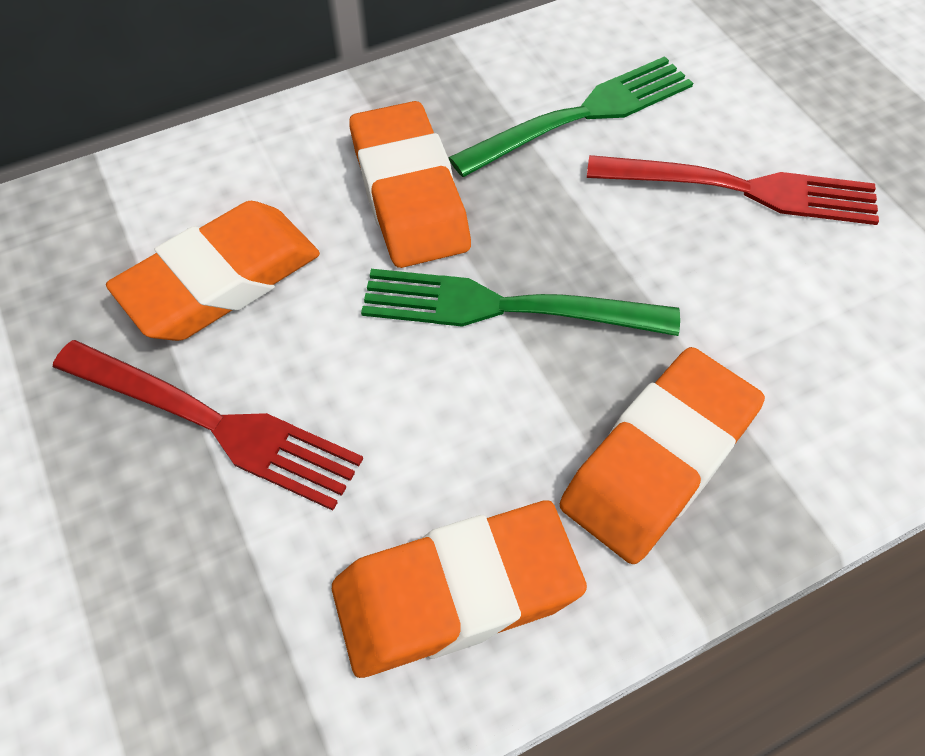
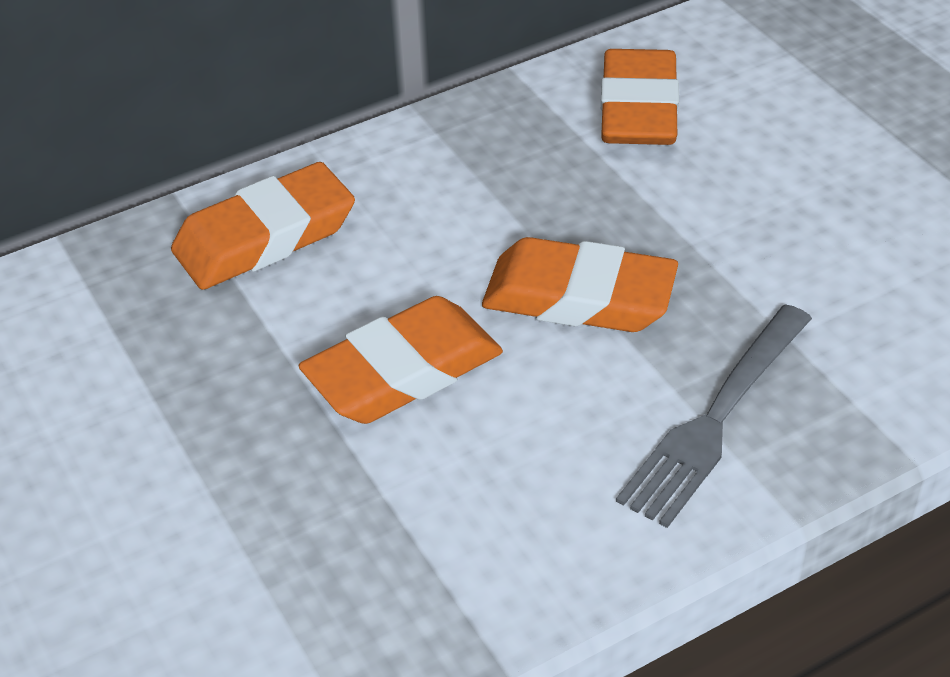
green fork: [361,269,680,336] [448,56,693,177] = 2 -> none = 0
grey fork: none = 0 -> [616,304,812,528] = 1
red fork: [53,340,363,511] [587,155,879,225] = 2 -> none = 0

